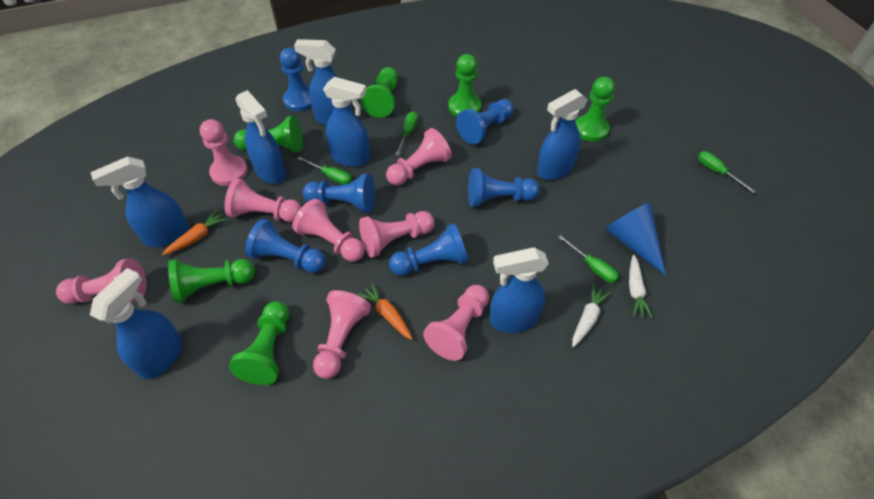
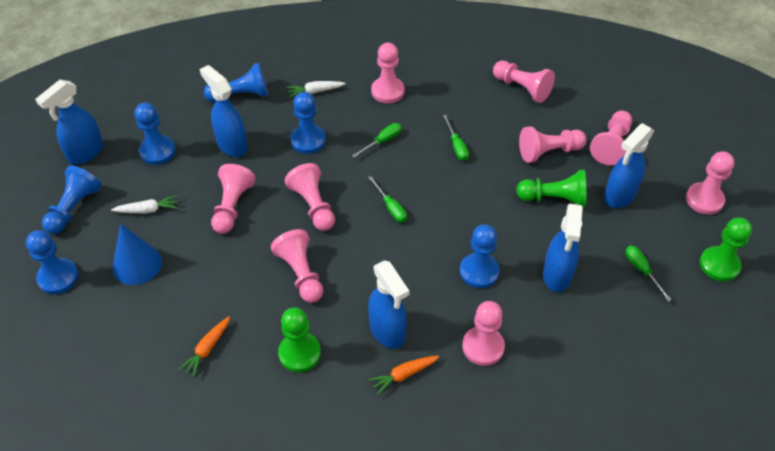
blue spray bottle: [90,268,183,379] [91,156,189,247] [235,90,286,184] [294,39,351,126] [323,77,371,167] [490,247,549,333] [537,89,588,180] = 7 -> [35,79,103,164] [200,65,248,157] [368,260,410,349] [543,204,583,292] [604,123,654,208] = 5
green pawn: [168,259,255,303] [229,301,289,385] [234,116,303,153] [361,67,398,118] [448,54,481,117] [575,77,615,142] = 6 -> [278,307,321,372] [516,170,586,207] [700,217,752,281] = 3
pink pawn: [56,258,146,304] [200,119,248,186] [224,178,302,222] [292,198,365,262] [313,290,371,379] [359,211,435,258] [386,128,452,186] [423,285,489,361] = 8 -> [211,164,256,234] [271,229,323,303] [285,163,335,231] [371,43,405,103] [462,301,505,366] [493,61,555,103] [519,126,587,163] [590,111,632,165] [686,151,734,215] = 9

